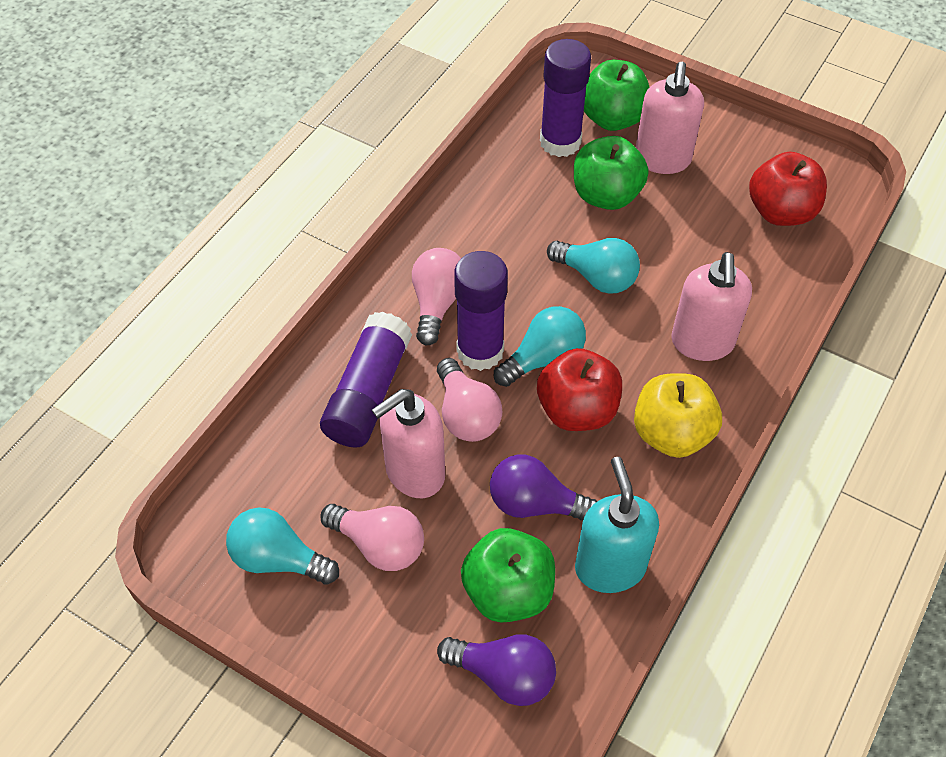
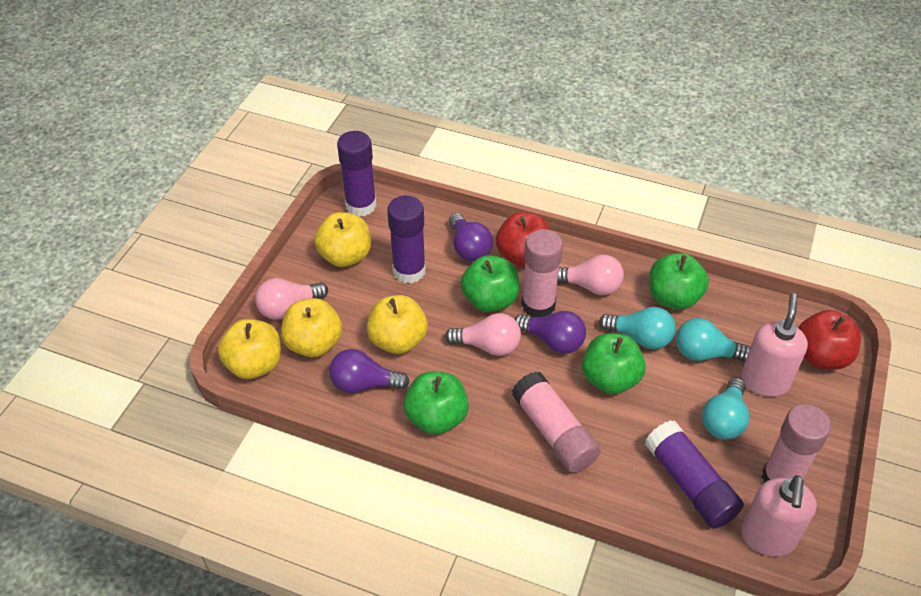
green apple: [461,528,555,623] [574,136,649,210] [584,60,649,131] = 3 -> [403,372,469,434] [461,255,519,312] [582,333,646,394] [649,253,709,310] = 4
pink glue stick: none = 0 -> [512,372,601,473] [522,229,563,317] [761,404,831,483] = 3
pink soap dispenser: [372,389,445,498] [636,62,704,174] [671,252,752,361] = 3 -> [741,293,808,397] [741,475,817,556] = 2
purple light bulb: [437,634,556,706] [490,454,597,520] = 2 -> [329,349,410,393] [449,213,493,262] [515,311,586,354] = 3
turquoise soap dispenser: [575,457,659,593] = 1 -> none = 0
yellow apple: [634,373,722,458] = 1 -> [218,319,281,379] [281,298,342,357] [314,212,371,267] [367,295,428,354] = 4

